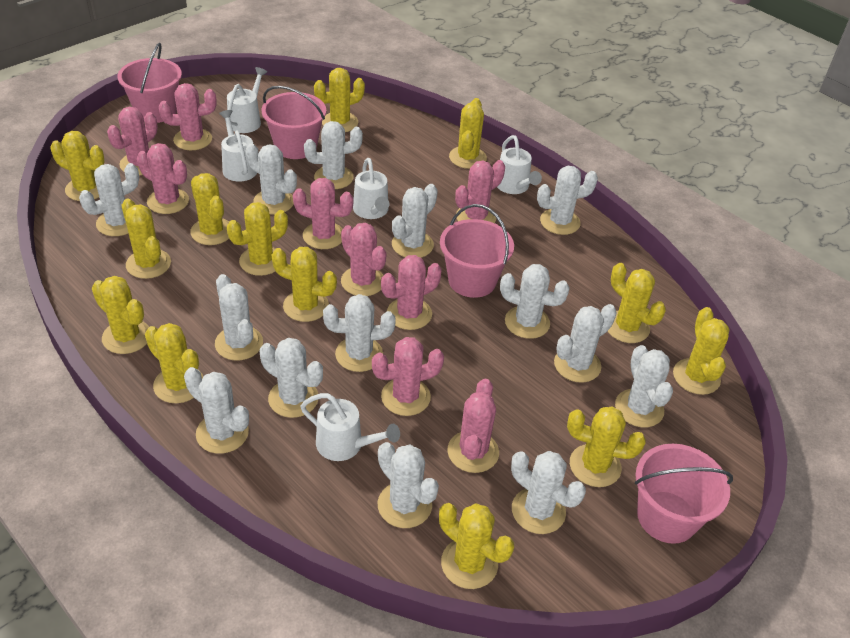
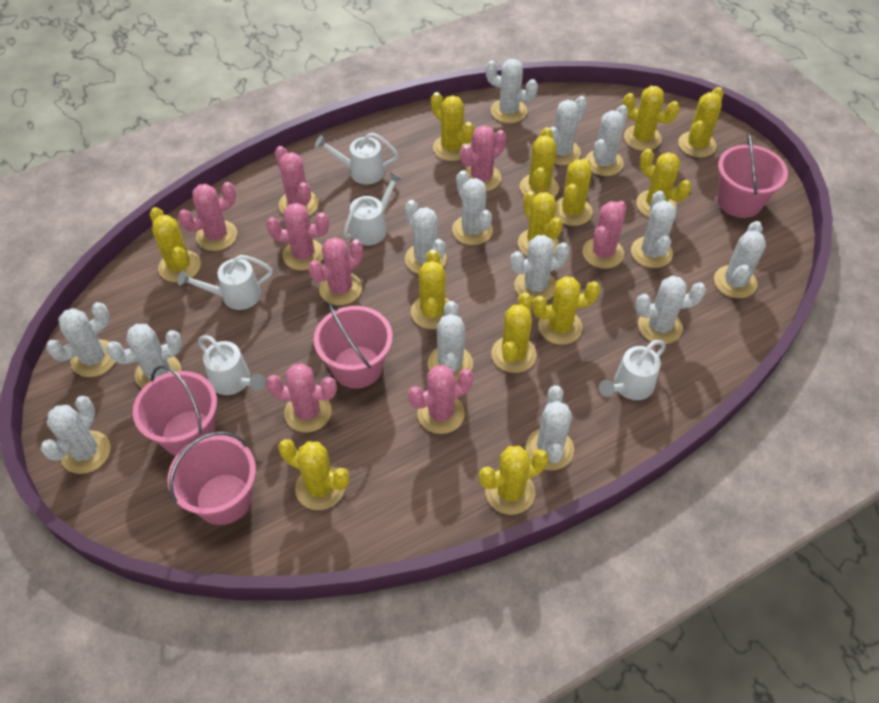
pink cactus: [107,107,158,175] [137,143,189,214] [159,83,217,150] [293,178,354,249] [341,223,387,296] [372,337,444,416] [381,255,442,330] [447,379,499,473] [455,160,505,223] = 9 -> [178,182,237,251] [266,203,329,270] [266,363,337,432] [275,146,319,216] [308,237,363,306] [408,365,473,434] [460,125,506,191] [582,201,627,269] = 8

